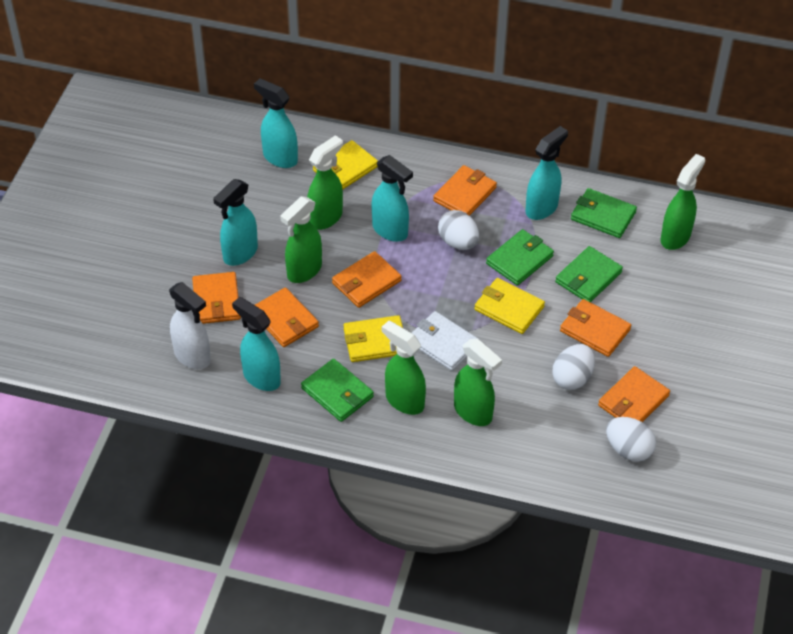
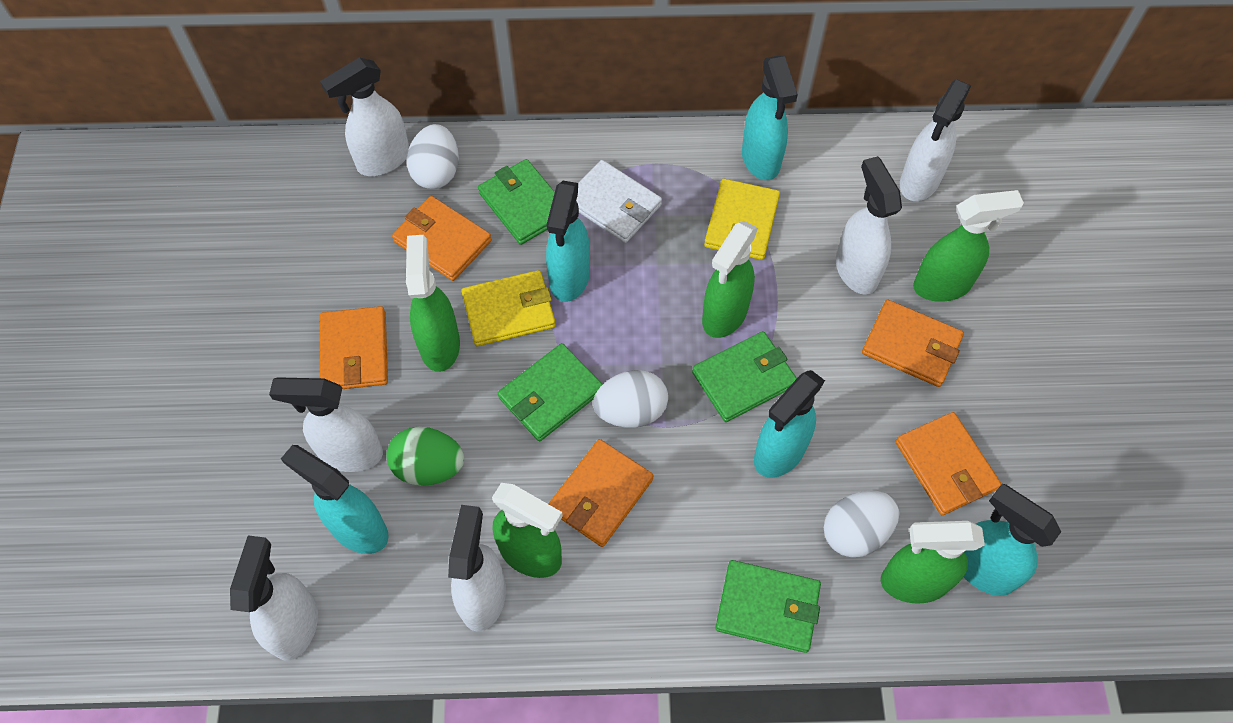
green egg: none = 0 -> [386,427,464,486] = 1
orange wallet: [192,272,241,324] [255,287,319,347] [332,251,402,308] [433,165,497,216] [560,299,631,357] [598,366,670,422] = 6 -> [320,306,388,389] [392,196,492,281] [548,439,654,547] [862,299,964,387] [895,412,1001,515] = 5
white spray bottle: [169,282,211,369] = 1 -> [230,535,318,661] [269,377,383,472] [320,57,409,176] [448,505,506,631] [836,156,902,295] [900,80,971,201] = 6
yellow wallet: [313,140,378,190] [344,315,403,362] [474,278,545,334] = 3 -> [461,270,556,346] [704,179,780,260] = 2

